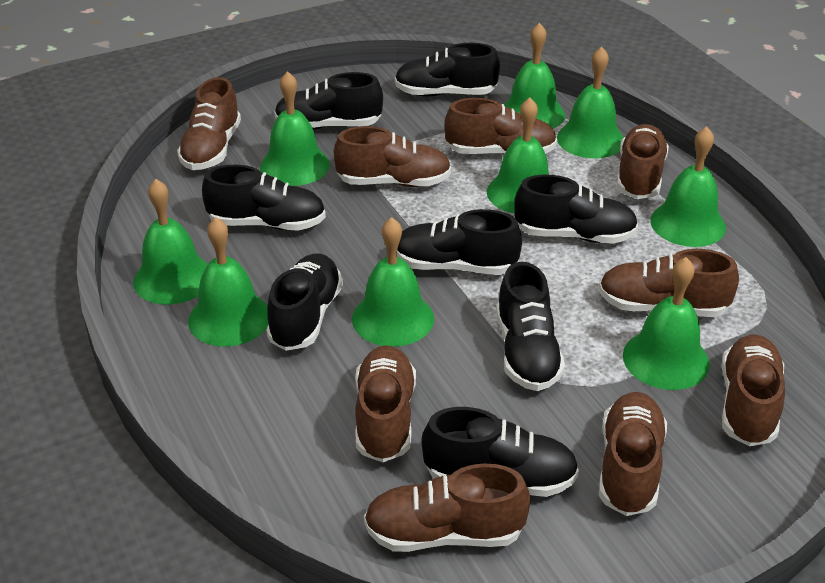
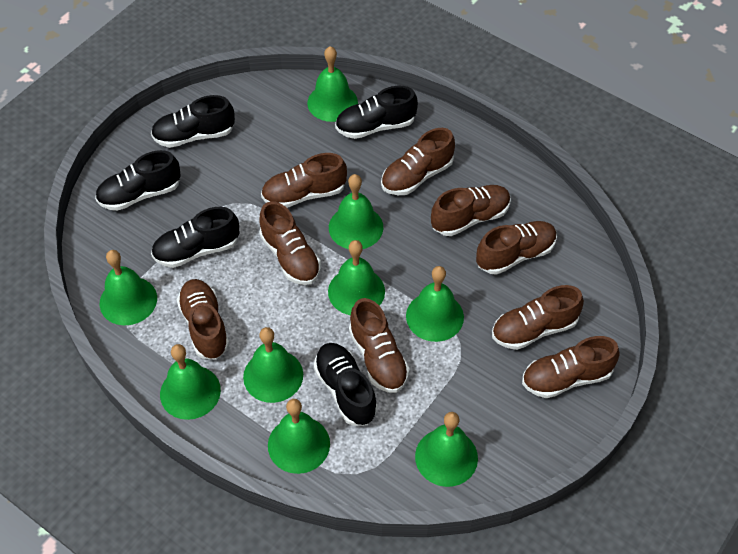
black shoe: [202,165,326,231] [266,254,343,351] [274,72,383,130] [395,43,500,96] [397,209,522,275] [421,407,579,497] [496,262,565,391] [514,175,638,244] = 8 -> [95,150,181,211] [151,95,235,148] [151,207,239,268] [314,343,378,426] [335,86,418,139] = 5

